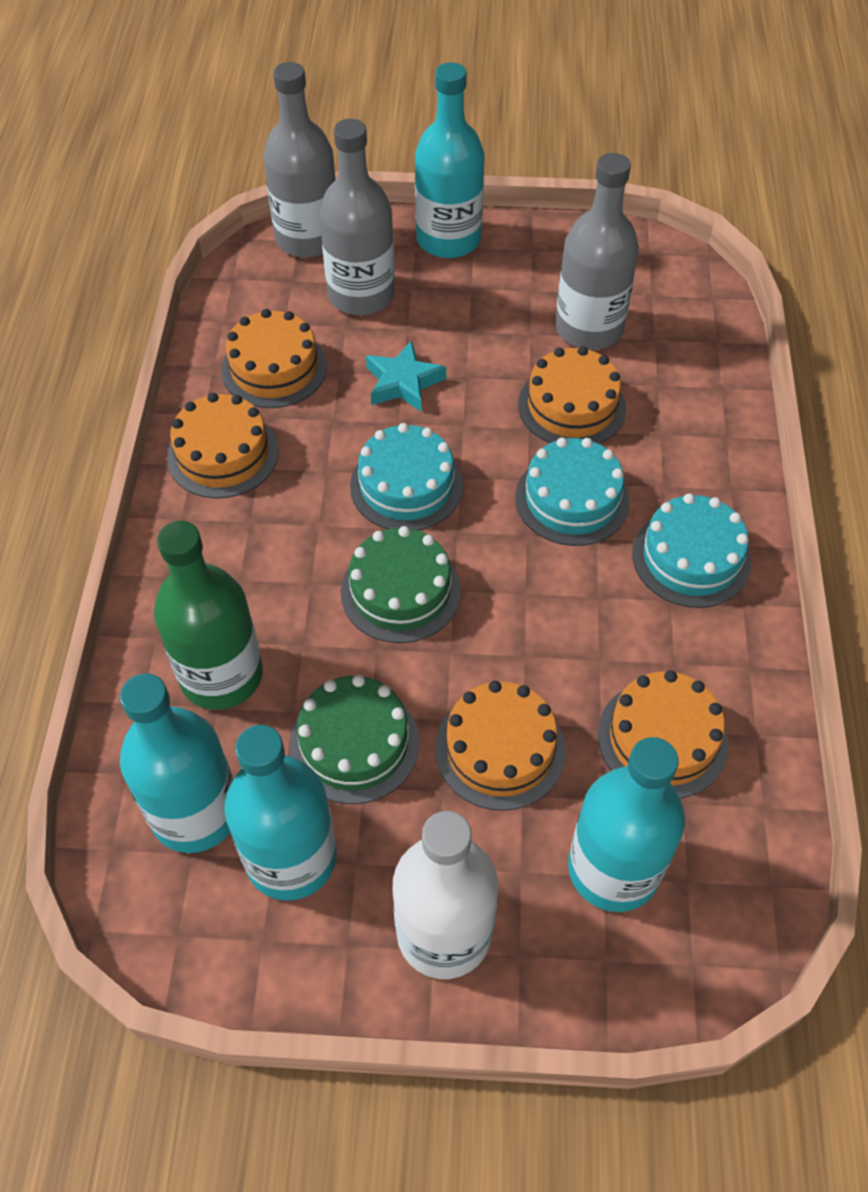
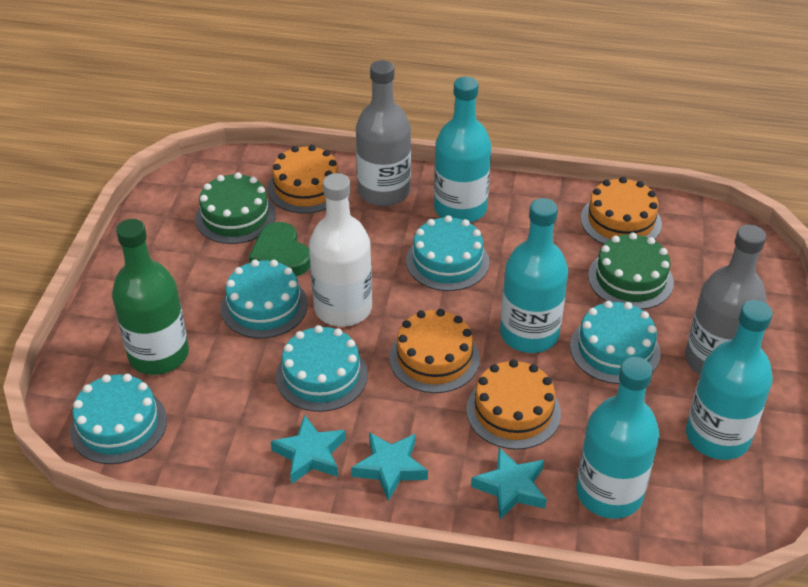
green heart: none = 0 -> [249,222,310,276] = 1
grey bottle: [263,62,336,258] [319,119,395,315] [555,153,639,350] = 3 -> [356,60,411,206] [685,225,767,375] = 2
orange cake: [167,393,279,499] [221,309,327,408] [435,681,566,811] [518,346,626,444] [598,670,728,799] = 5 -> [267,145,339,213] [389,309,480,393] [466,359,561,450] [581,177,662,244] = 4
turquoise cake: [350,423,463,531] [515,437,630,546] [633,494,751,608] = 3 -> [70,374,167,464] [221,260,308,338] [276,325,368,412] [406,215,489,291] [570,301,661,384] = 5
turquoise star: [366,340,446,412] = 1 -> [271,415,346,484] [351,432,428,501] [471,448,547,519] = 3

